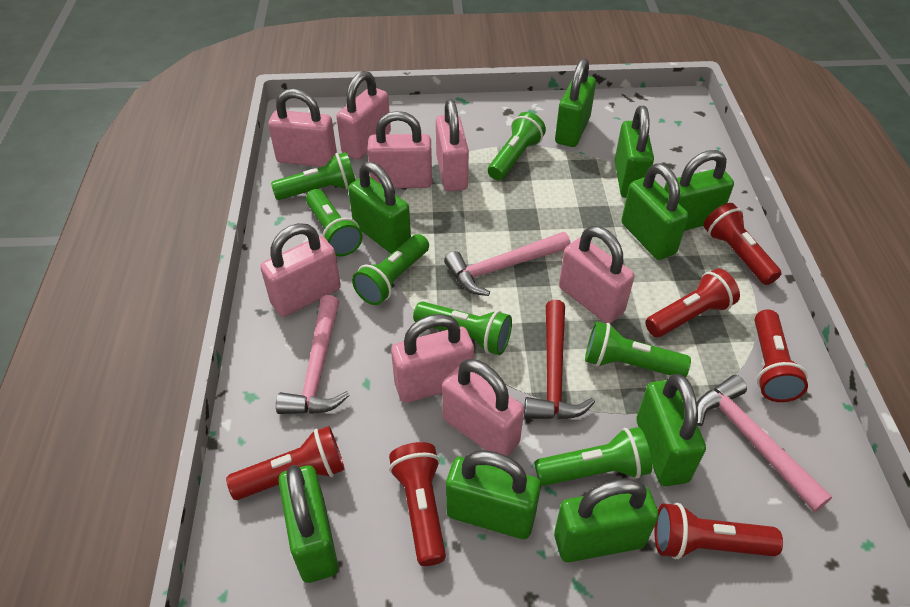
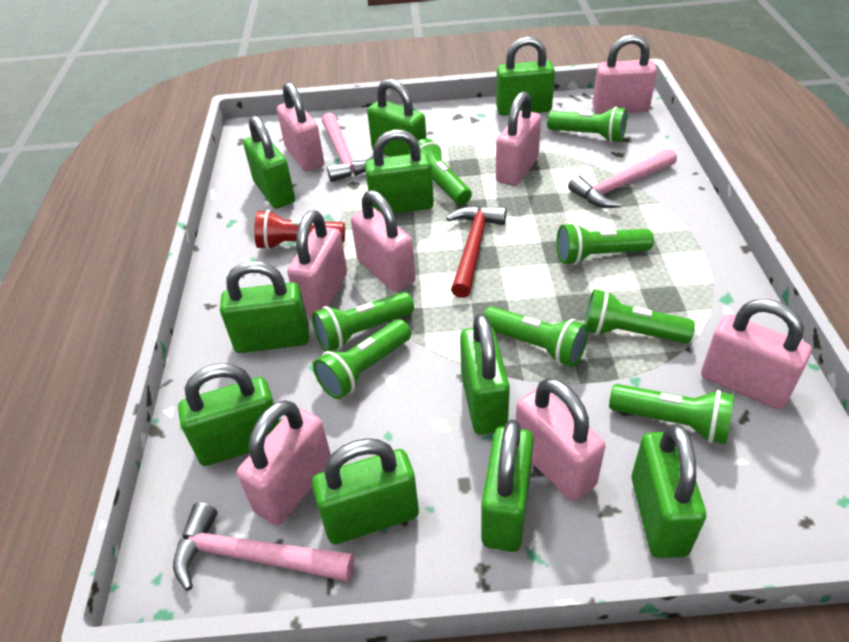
green flashlight: [271,152,356,200] [306,189,363,256] [352,234,429,305] [413,302,512,355] [488,112,546,180] [535,427,652,486] [585,321,691,377] = 7 -> [312,292,414,352] [313,319,411,399] [408,139,472,205] [484,306,588,367] [547,106,627,143] [556,222,654,265] [585,289,695,343] [609,384,734,444] = 8
green padlock: [278,465,338,583] [348,162,411,254] [446,450,541,539] [554,479,659,562] [555,58,596,147] [615,106,654,198] [621,163,689,260] [636,374,706,486] [664,150,734,231] = 9 -> [178,363,280,466] [220,261,309,353] [243,115,295,209] [312,438,419,544] [365,129,434,214] [367,79,426,157] [460,314,510,435] [481,419,534,552] [496,36,555,116] [631,424,706,558] = 10
red flashlight: [226,426,345,500] [389,442,446,566] [645,269,740,337] [654,503,783,559] [703,203,782,285] [754,309,808,402] = 6 -> [254,210,345,250] = 1

